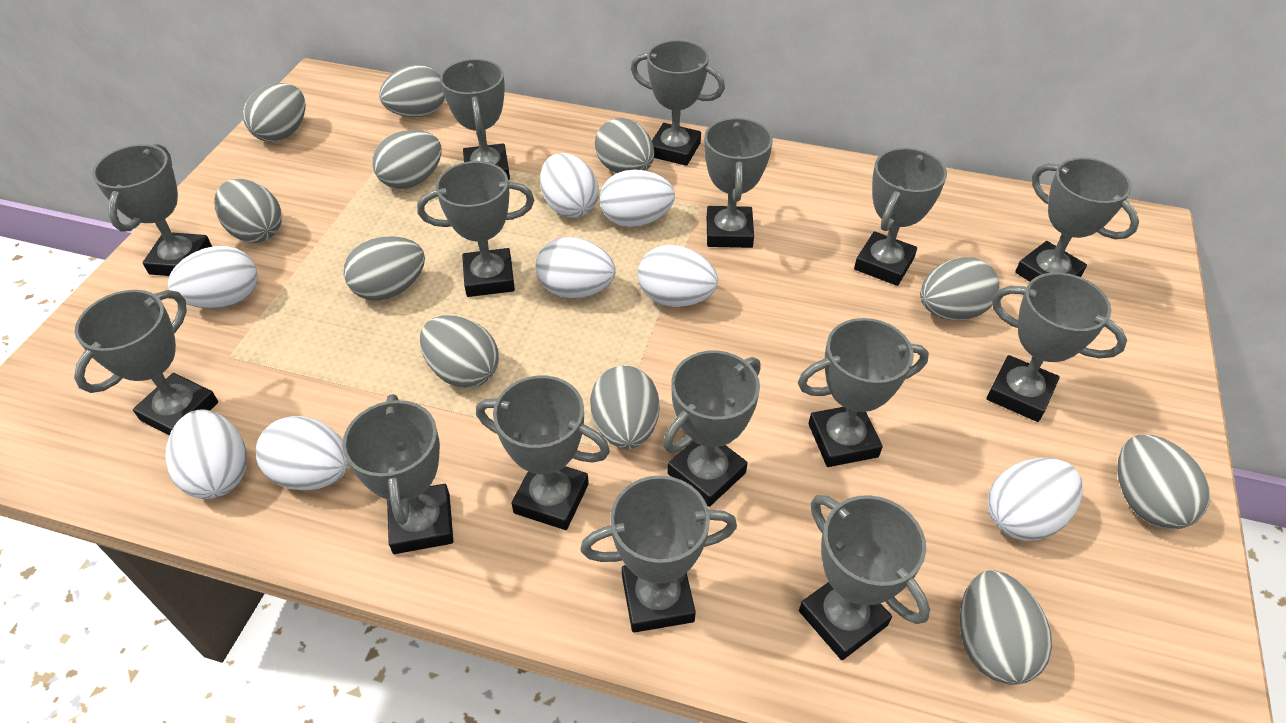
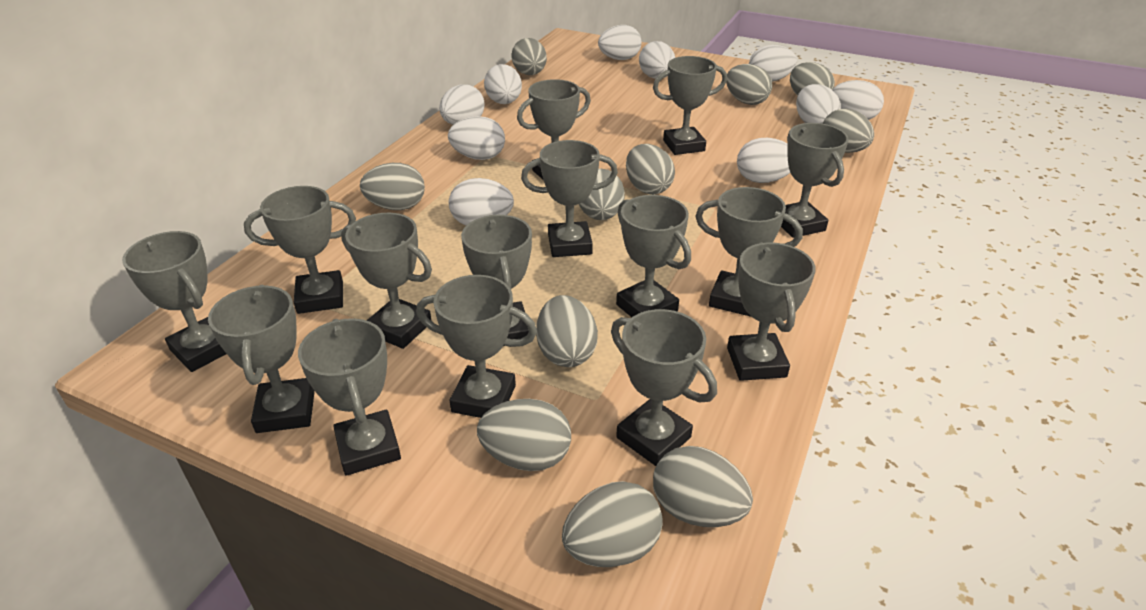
white egg: [165,409,247,499] [168,246,258,309] [256,416,349,490] [536,237,616,298] [540,153,599,218] [600,170,675,227] [638,245,718,307] [988,458,1083,541] = 8 -> [439,84,485,125] [448,116,505,160] [449,178,514,225] [484,64,522,104] [598,25,642,60] [639,41,675,79] [737,138,790,183] [749,45,797,82] [796,84,841,124] [832,80,884,120] = 10

